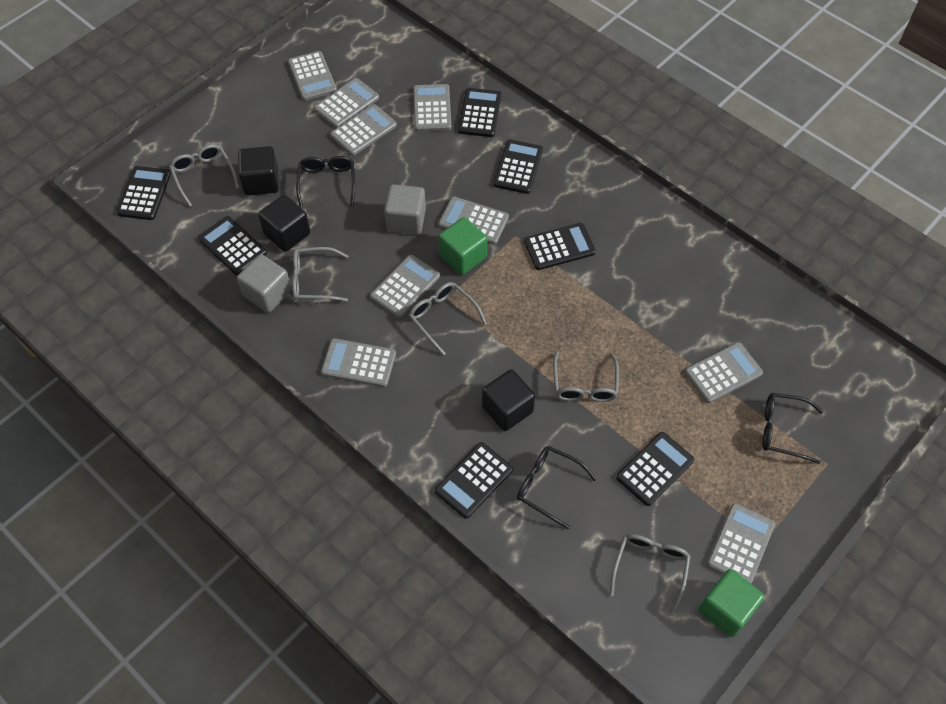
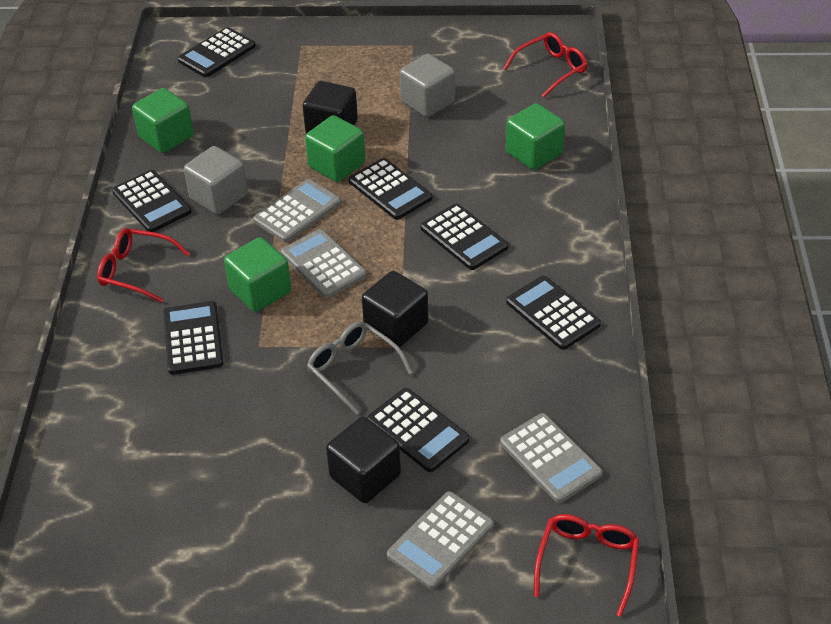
black glasses: [296,156,355,208] [517,446,596,529] [763,393,823,464] = 3 -> none = 0
green cube: [438,217,487,275] [699,569,764,637] = 2 -> [132,88,194,153] [224,237,291,312] [305,115,365,182] [506,103,565,170] = 4
grey calculator: [288,51,337,101] [314,78,379,128] [321,338,396,387] [330,104,397,156] [370,255,440,318] [413,84,451,131] [438,196,509,245] [685,342,763,403] [707,503,775,583] = 9 -> [253,179,341,243] [281,229,367,298] [387,491,494,589] [500,413,603,503] = 4
grey glasses: [169,144,239,207] [292,247,348,302] [409,282,487,356] [553,351,619,402] [610,534,691,615] = 5 -> [307,321,413,415] = 1
red glasses: none = 0 -> [97,228,190,303] [503,32,587,97] [534,514,639,617] = 3

